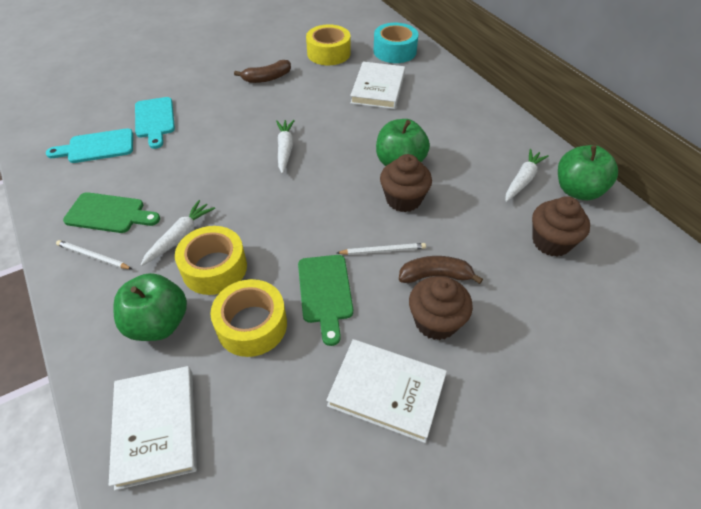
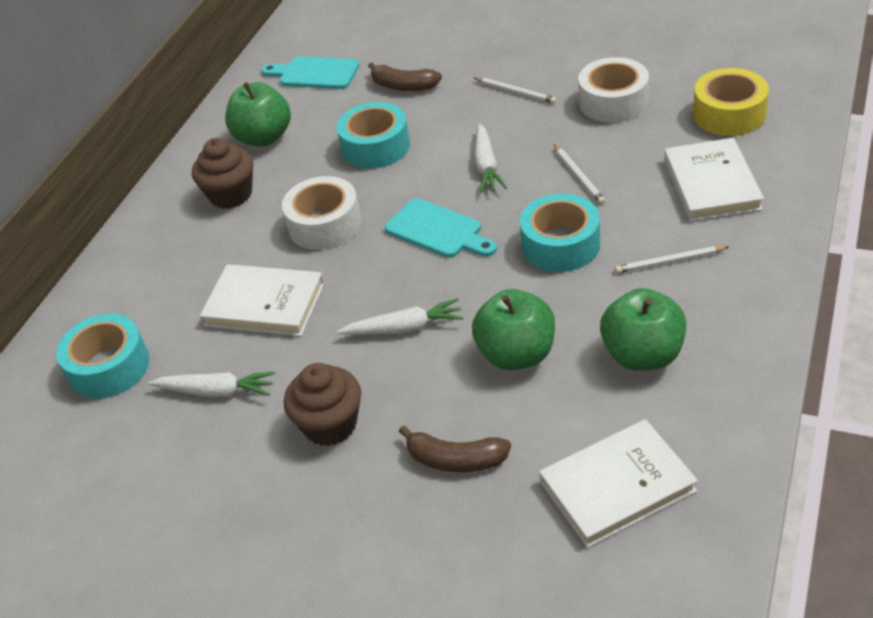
brown cupcake: [380,154,432,212] [409,276,473,340] [532,196,590,257] = 3 -> [192,138,253,209] [284,363,361,446] = 2
green cutting board: [63,192,160,233] [298,255,353,346] = 2 -> none = 0
turquoise tape: [374,23,418,63] = 1 -> [56,314,149,399] [337,102,410,169] [520,193,600,272] = 3
white pencil: [56,240,132,269] [337,243,426,255] = 2 -> [474,77,557,104] [554,144,605,204] [615,246,729,273] = 3
white tape: none = 0 -> [282,176,362,250] [578,57,649,123] = 2
yellow tape: [175,226,247,295] [210,279,287,357] [306,24,350,65] = 3 -> [693,68,769,136] = 1

